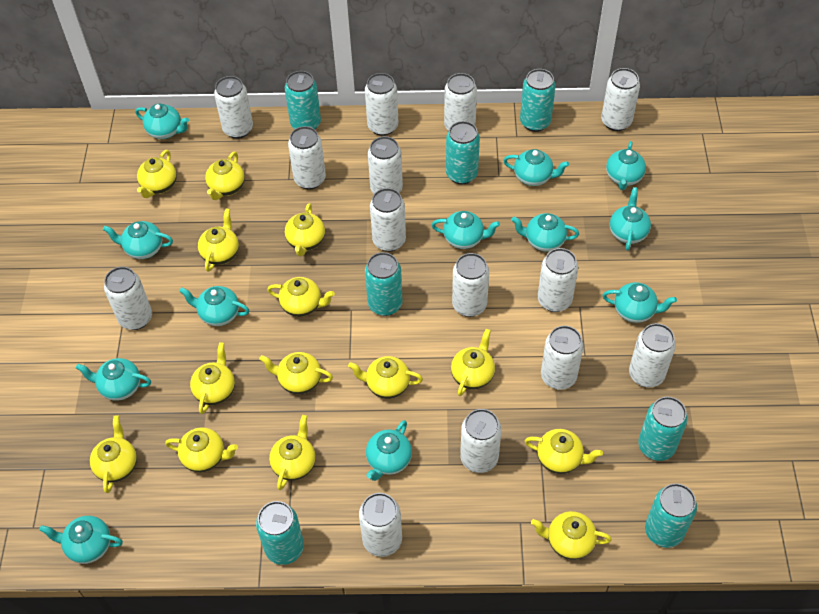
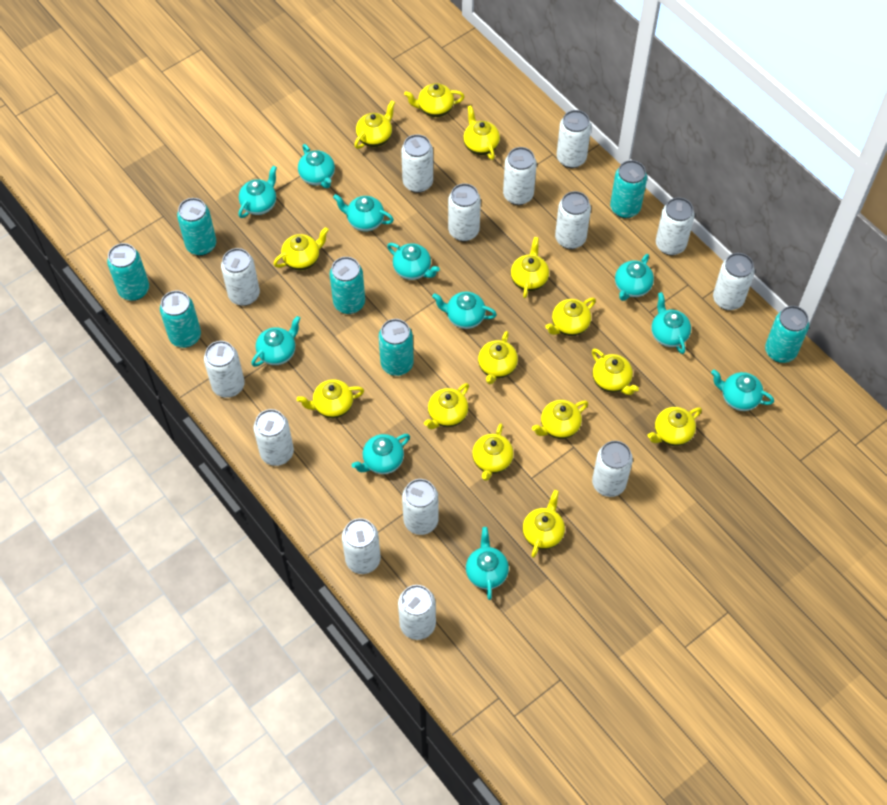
turquoise teapot: [39,516,123,564] [76,358,151,401] [103,221,173,259] [135,104,189,139] [179,286,249,326] [366,420,412,481] [432,211,500,249] [503,149,569,186] [511,213,579,252] [602,282,677,323] [606,141,646,190] [610,187,651,251] = 12 -> [238,166,277,218] [251,316,301,367] [298,144,335,188] [333,194,394,232] [352,434,410,474] [387,243,440,280] [432,292,497,329] [466,527,509,600] [615,254,654,301] [651,292,691,354] [711,370,774,411] = 11

